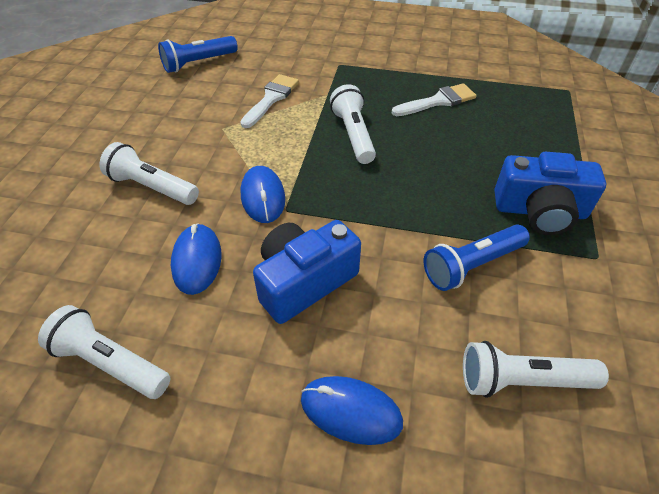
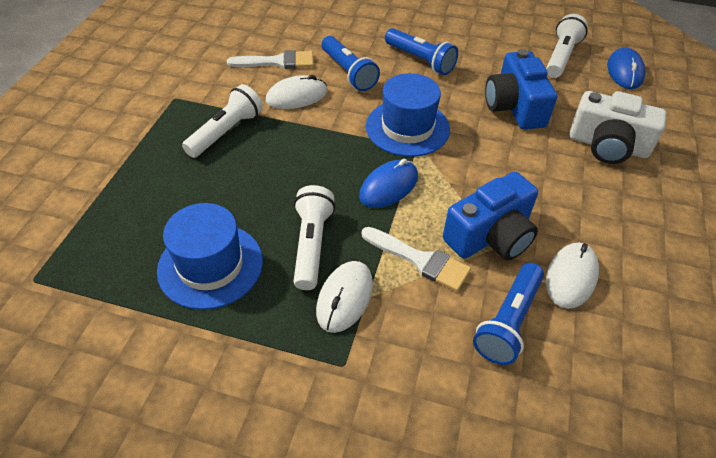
blue flashlight: [158,36,238,73] [424,224,530,291] = 2 -> [322,36,380,91] [385,28,458,75] [473,263,544,365] = 3
blue hat: none = 0 -> [157,203,263,310] [366,73,450,157] = 2
blue mouse: [171,223,221,295] [241,166,285,223] [301,376,403,445] = 3 -> [359,159,418,208] [607,47,645,89] = 2
white camera: none = 0 -> [569,91,667,164] = 1
white flashlight: [38,305,170,399] [99,142,199,205] [330,84,376,164] [463,341,609,398] = 4 -> [182,84,263,158] [293,185,335,290] [546,14,588,78] = 3
white mouse: none = 0 -> [266,75,328,109] [316,261,373,333] [546,242,599,309] = 3

